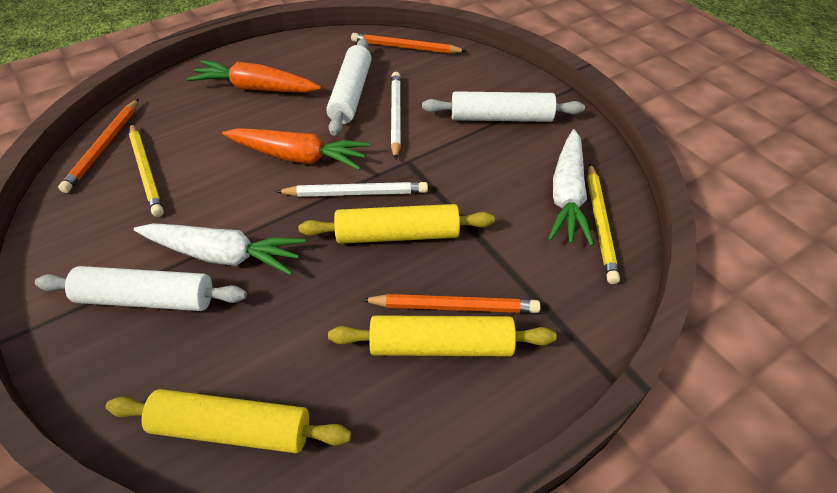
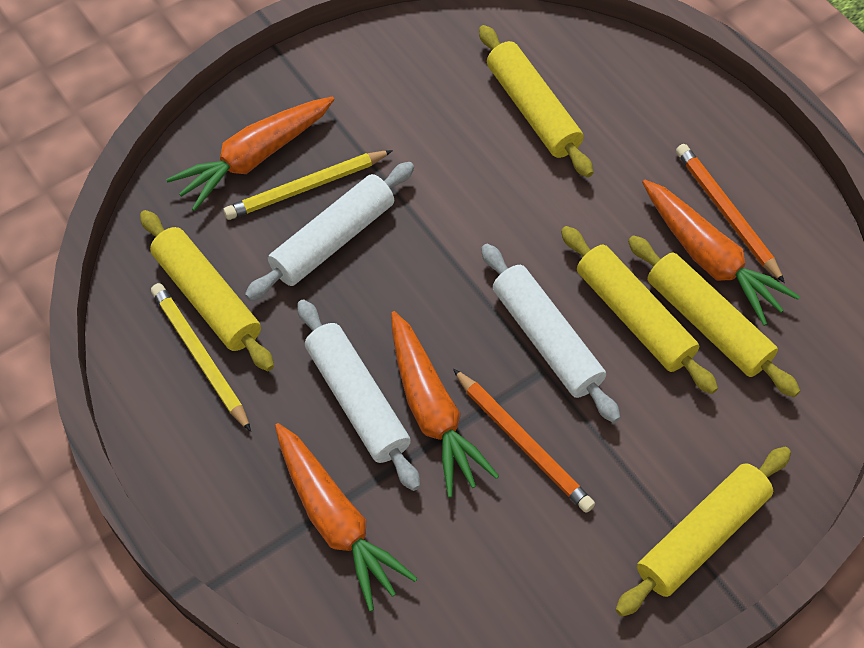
orange carrot: [187,60,321,93] [222,128,370,170] = 2 -> [166,97,335,211] [275,423,418,611] [391,311,499,498] [642,180,800,326] = 4
orange pencil: [58,98,139,193] [351,33,466,54] [362,294,540,313] = 3 -> [453,369,595,513] [676,144,785,283] = 2
white carrot: [134,223,305,275] [548,129,594,246] = 2 -> none = 0
white pencil: [275,182,428,197] [391,72,401,160] = 2 -> none = 0
yellow rolling pin: [106,389,351,453] [299,204,495,244] [328,315,557,356] = 3 -> [140,210,274,371] [479,25,593,177] [561,226,718,394] [616,447,791,617] [628,235,800,397] = 5

